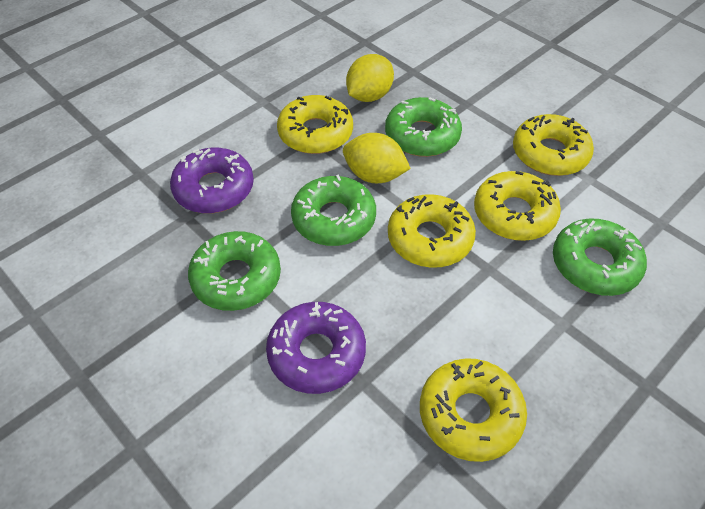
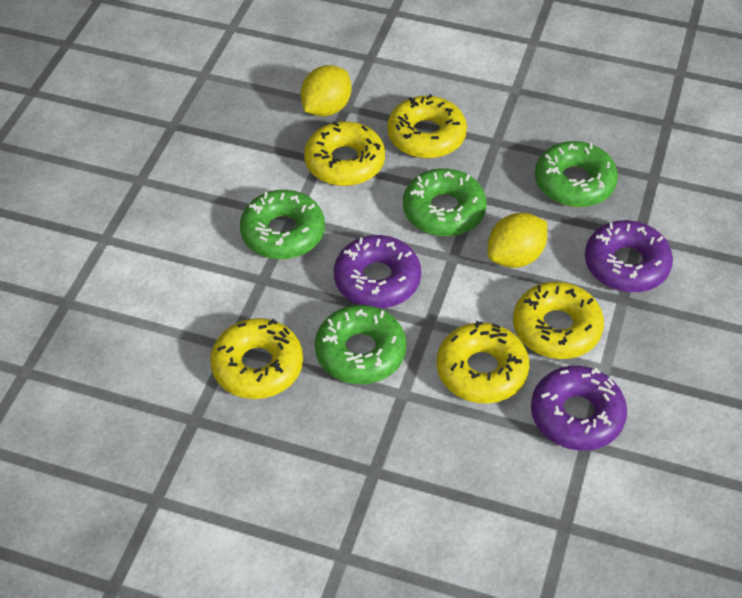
purple donut: [170,148,254,213] [266,302,366,394] = 2 -> [334,235,421,308] [531,366,627,451] [585,220,673,292] = 3

